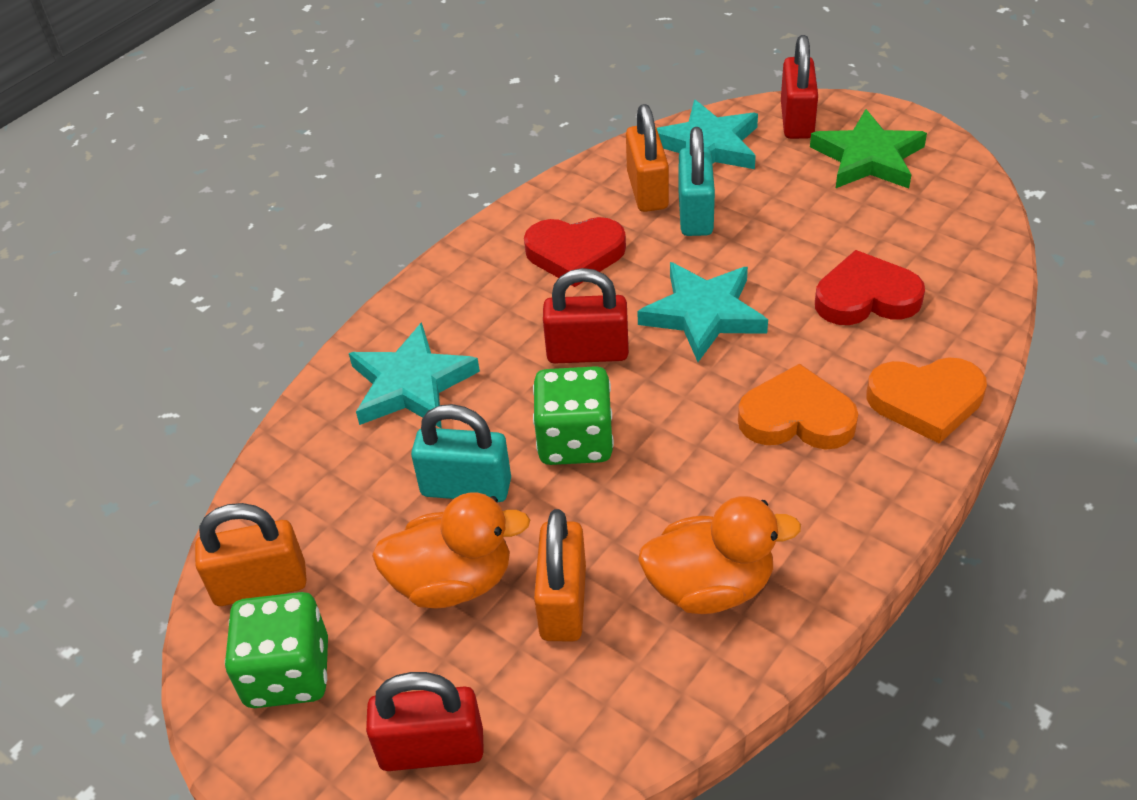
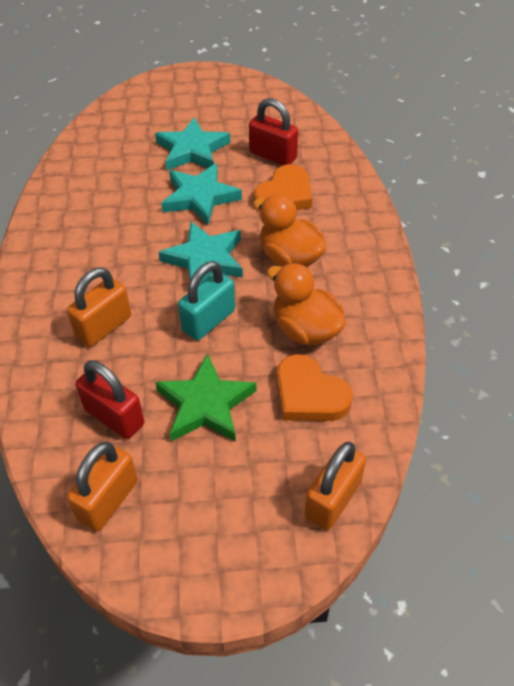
green dice: [225,592,328,708] [533,366,614,465] = 2 -> none = 0
red heart: [524,217,626,287] [815,250,925,325] = 2 -> none = 0
red padlock: [366,672,484,771] [543,268,629,364] [781,35,818,139] = 3 -> [76,360,144,439] [249,98,298,165] = 2
turquoise padlock: [411,404,511,502] [678,127,715,236] = 2 -> [178,261,235,340] = 1

